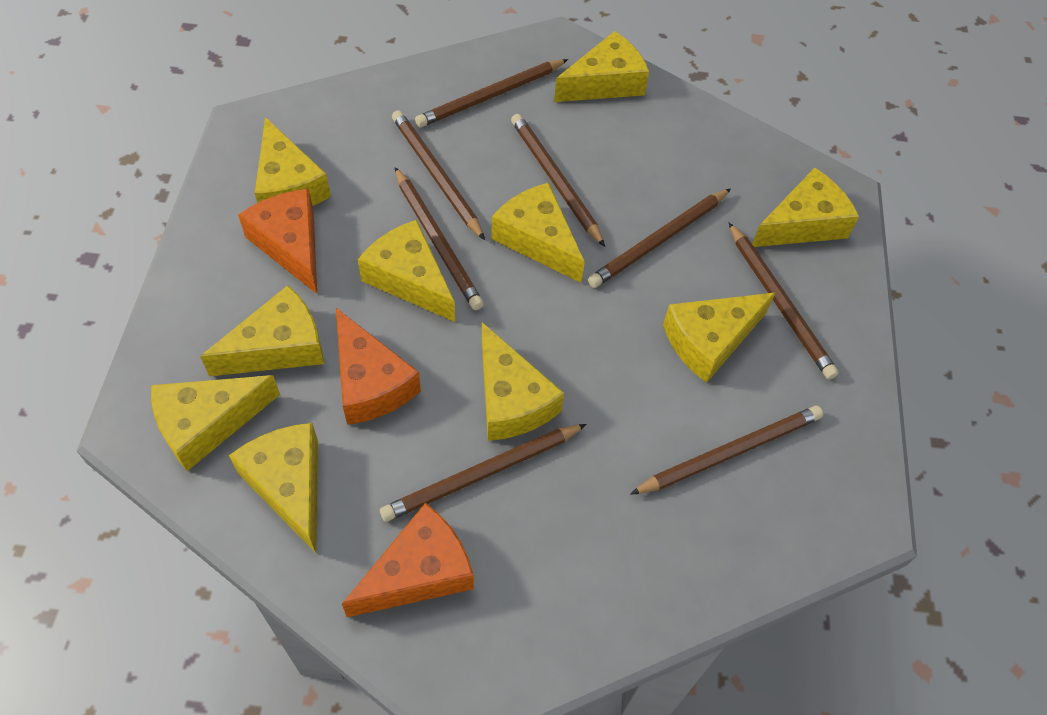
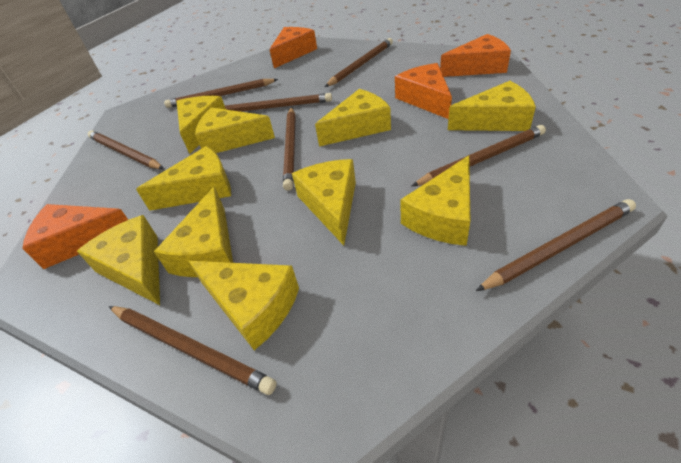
orange cheese: [238,189,317,294] [336,308,421,425] [342,503,474,617] = 3 -> [22,204,128,269] [269,27,317,68] [395,63,452,119] [440,34,511,77] = 4

